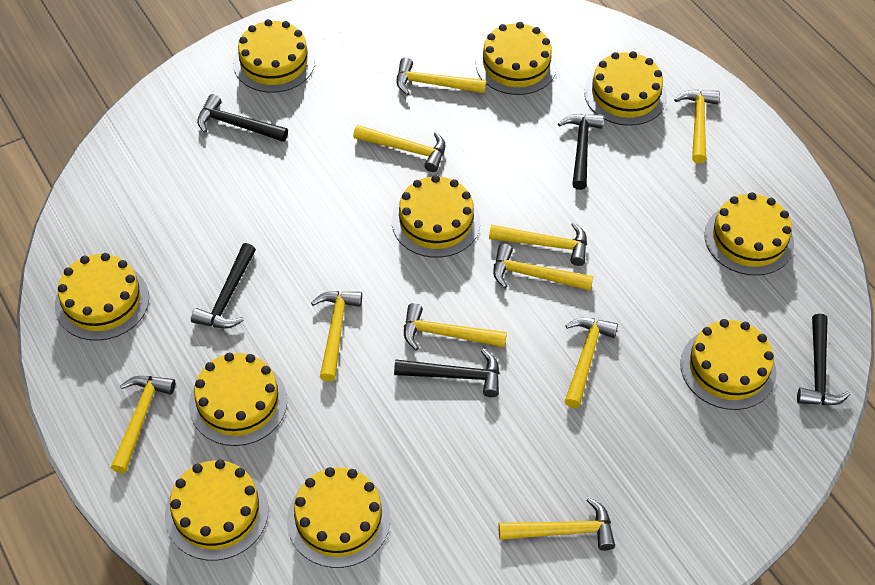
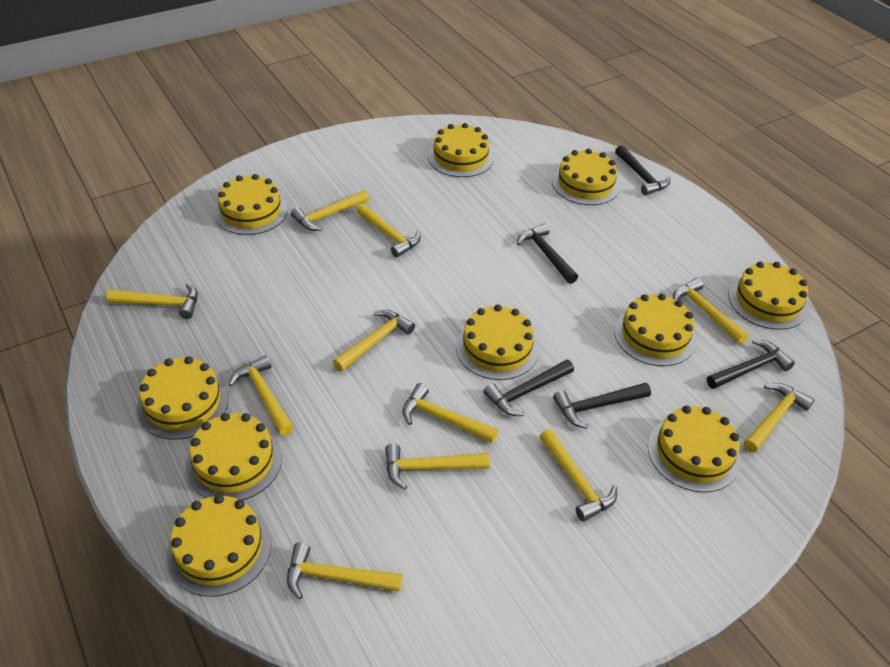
yellow hammer: [111,376,175,473] [311,291,362,382] [353,125,446,172] [397,58,486,95] [404,303,507,350] [489,222,587,266] [493,244,593,291] [498,497,615,551] [565,317,618,408] [674,90,720,164] = 10 -> [107,284,198,319] [229,355,293,435] [287,542,402,599] [291,190,369,231] [333,310,415,371] [356,203,421,258] [385,443,490,490] [402,383,498,443] [540,429,617,522] [673,278,748,344] [744,383,815,452] = 11

